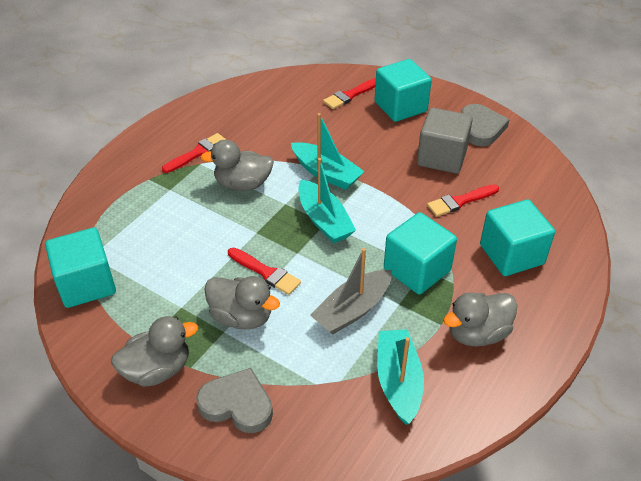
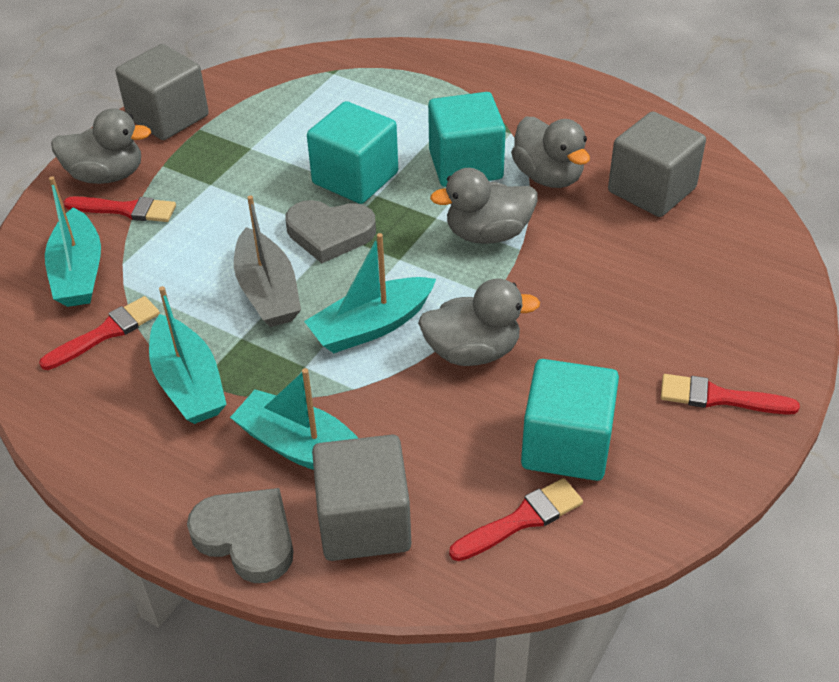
grey cube: [417,108,473,174] = 1 -> [116,44,209,140] [312,435,411,561] [608,111,706,217] = 3
turquoise boat: [291,113,365,190] [299,158,356,243] [377,329,424,425] = 3 -> [45,176,101,307] [149,286,227,424] [230,368,358,470] [304,233,436,353] = 4
turquoise cube: [45,227,116,308] [375,59,432,122] [384,212,457,294] [480,199,555,276] = 4 -> [307,101,398,204] [428,92,506,187] [521,359,619,481] = 3

